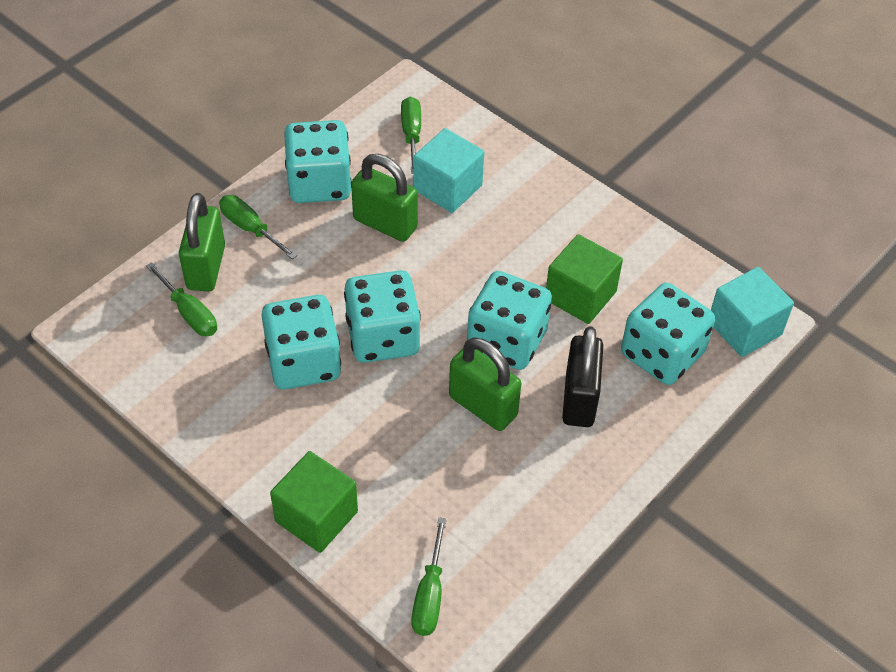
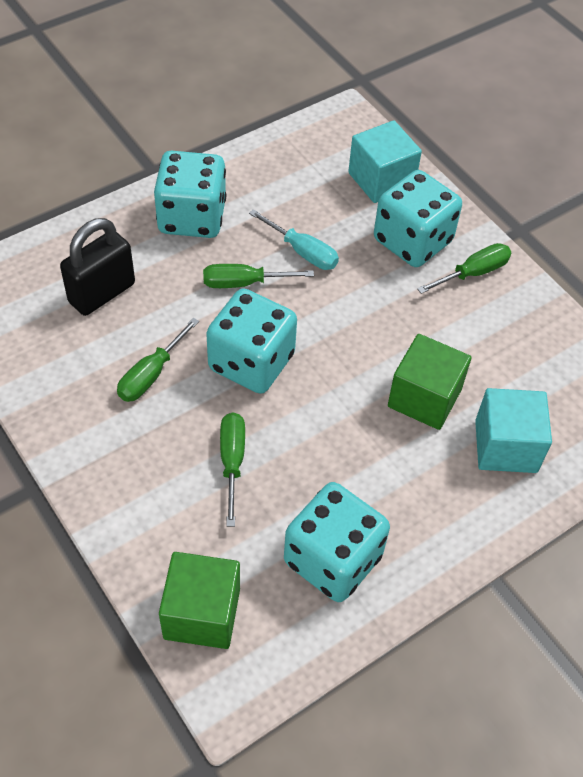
green padlock: [179,193,225,292] [351,154,418,242] [449,337,521,431] = 3 -> none = 0
turquoise dice: [261,295,341,389] [284,120,352,203] [344,270,421,363] [467,271,552,370] [621,283,715,385] = 5 -> [154,151,226,238] [206,288,297,394] [284,482,390,602] [374,170,462,267] = 4
turquoise screwdriver: none = 0 -> [249,209,339,270] = 1

